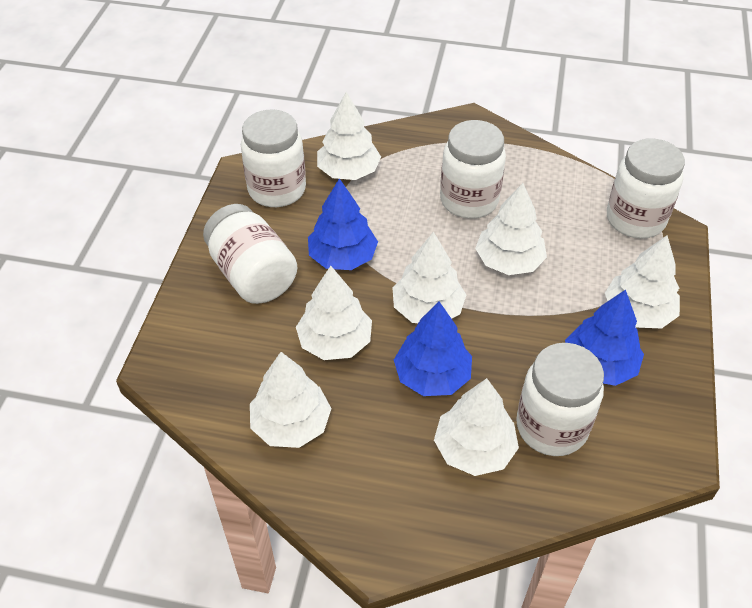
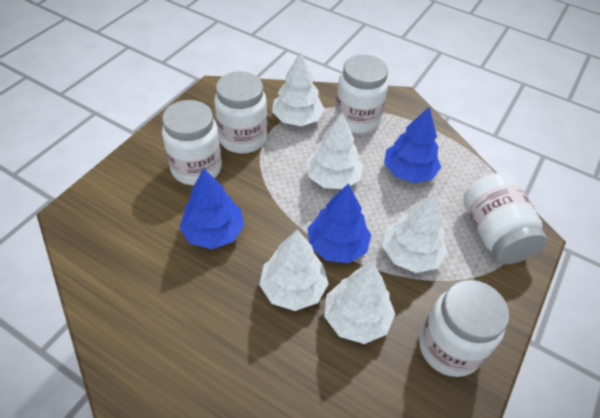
white tree: [250,352,331,448] [296,266,372,360] [317,92,381,180] [392,231,466,323] [434,378,519,476] [475,183,547,275] [605,235,680,328] = 7 -> [259,230,328,311] [272,52,325,126] [306,113,363,189] [325,263,395,344] [383,194,448,273] = 5

